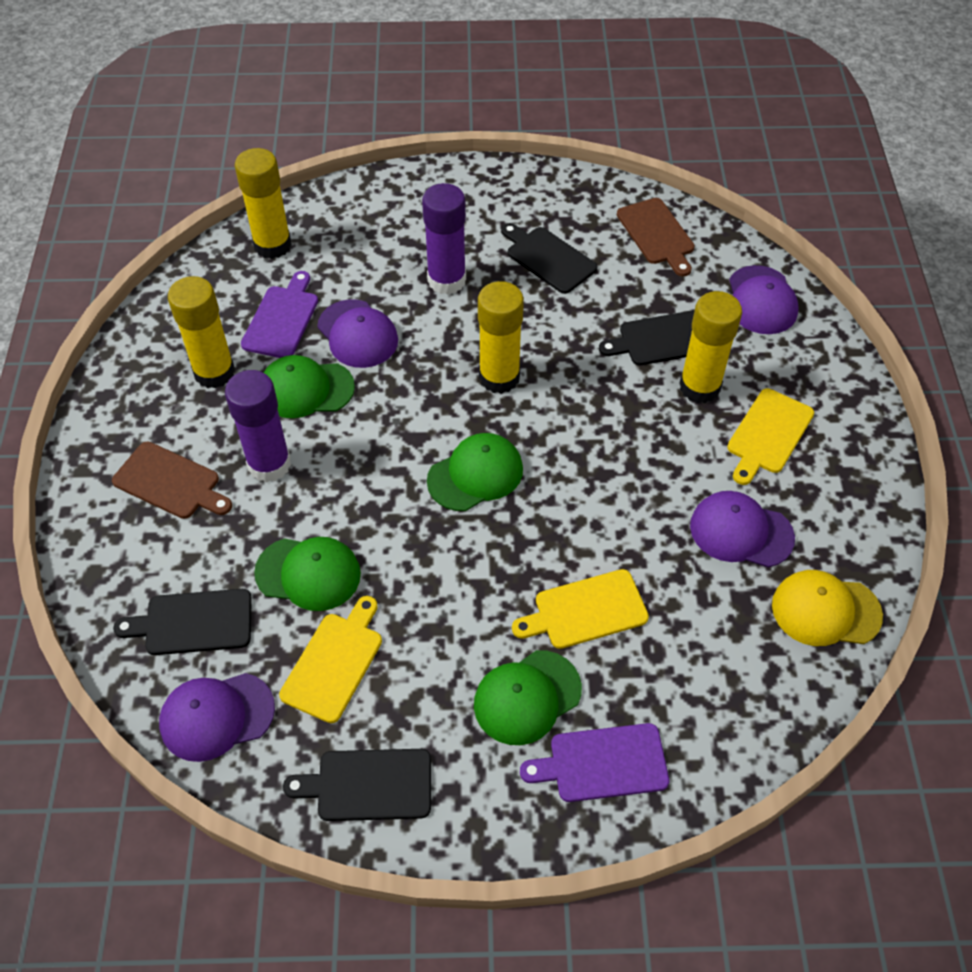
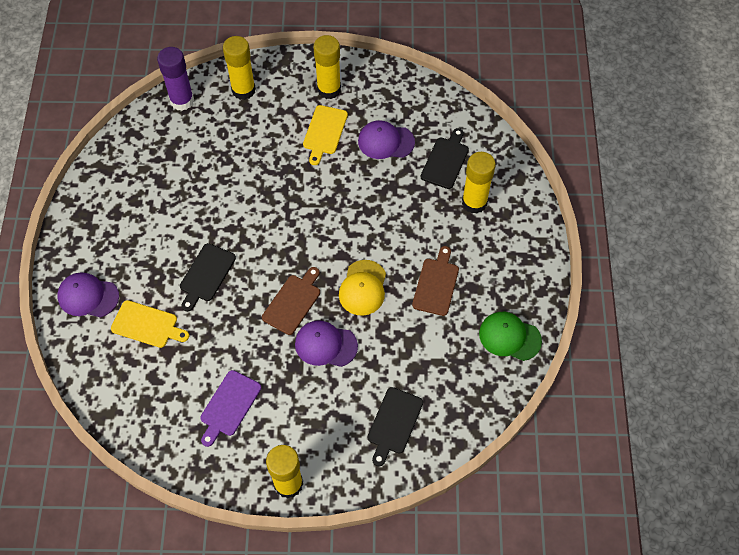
black cutting board: [113,589,252,655] [283,749,431,821] [501,223,598,294] [599,310,695,365] = 4 -> [180,243,236,312] [368,387,423,466] [421,128,469,189] = 3
green cap: [254,537,361,611] [264,355,355,418] [427,433,523,511] [474,650,582,745] = 4 -> [479,312,542,361] = 1
purple cap: [159,673,275,762] [317,299,398,368] [690,491,795,567] [729,265,799,334] = 4 -> [57,272,119,318] [295,320,358,367] [358,120,415,159] = 3
purple cutting board: [241,271,318,358] [520,723,669,802] = 2 -> [200,370,261,447] = 1
purple glue stick: [225,370,291,482] [422,183,466,295] = 2 -> [157,47,194,111] = 1
yellow cutting board: [279,596,382,723] [512,569,649,649] [727,388,814,485] = 3 -> [111,300,189,348] [303,105,348,165] = 2

